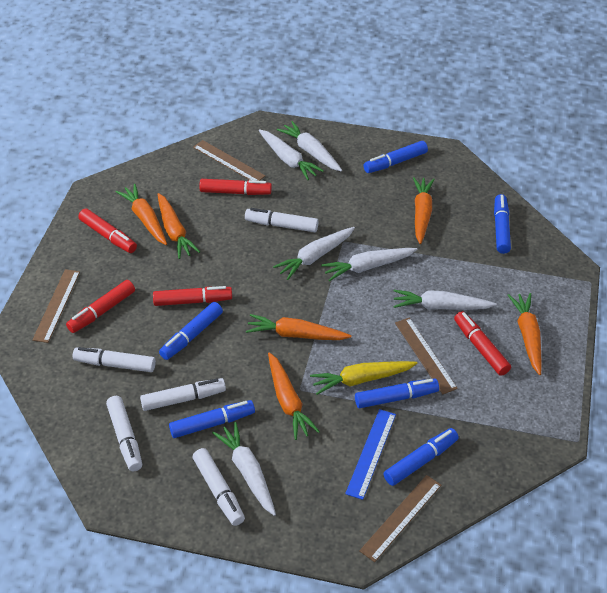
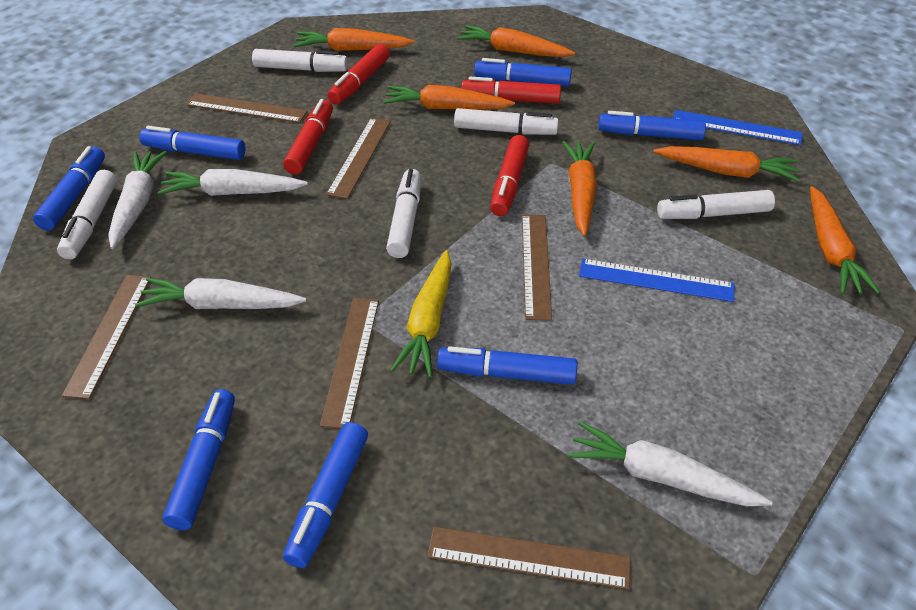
blue marker: [159,302,223,360] [169,400,255,438] [355,379,439,408] [364,141,428,173] [383,428,459,486] [494,194,511,254] = 6 -> [33,146,105,231] [139,126,246,160] [163,389,235,530] [283,422,368,568] [437,346,577,385] [474,58,572,87] [598,111,706,140] = 7
blue ruler: [345,409,396,500] = 1 -> [579,259,734,302] [673,110,802,145] = 2
brown ruler: [32,269,80,343] [193,140,265,181] [359,475,441,562] [395,318,458,395] = 4 -> [62,275,151,399] [186,93,307,123] [320,298,379,428] [326,118,391,199] [427,527,630,589] [522,214,552,320] = 6
red marker: [66,280,135,333] [78,209,137,253] [153,286,232,306] [199,179,272,195] [454,311,511,376] = 5 -> [283,99,333,174] [327,44,390,105] [461,77,561,104] [490,135,529,216] = 4
white carrot: [212,422,276,516] [259,129,324,180] [273,227,355,280] [277,121,342,172] [321,248,417,281] [393,290,497,310] = 6 -> [109,151,167,249] [135,278,306,309] [158,169,308,196] [567,421,772,506] = 4

